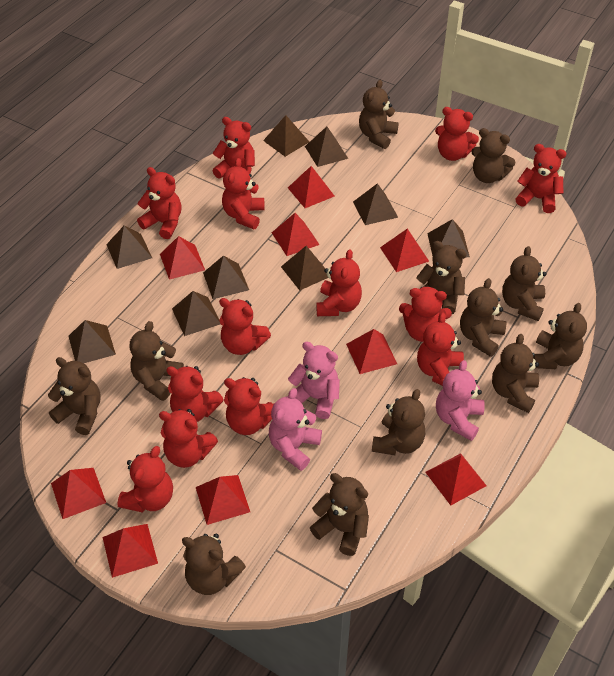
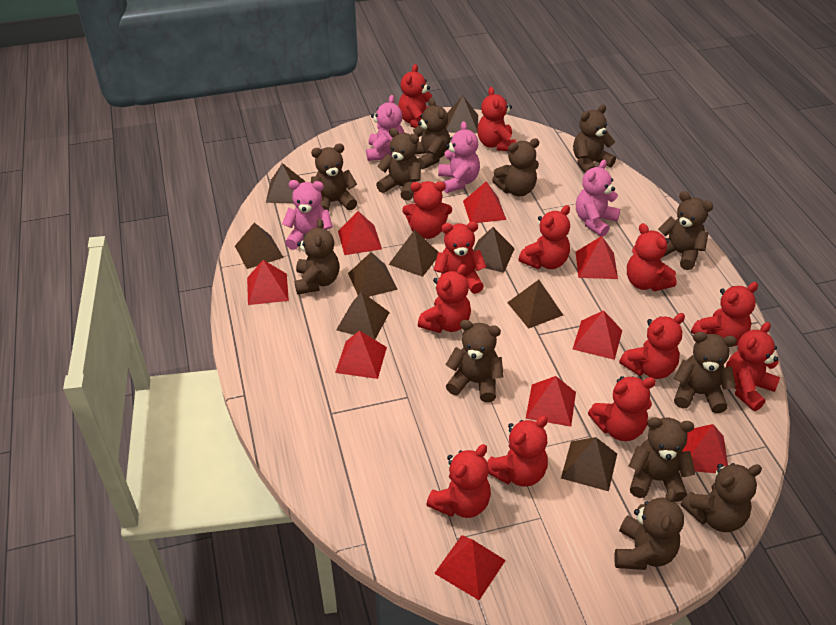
pink teddy bear: [269,388,322,471] [287,342,340,419] [436,360,485,441] = 3 -> [282,180,333,250] [366,95,405,161] [438,121,480,193] [576,160,620,237] = 4

